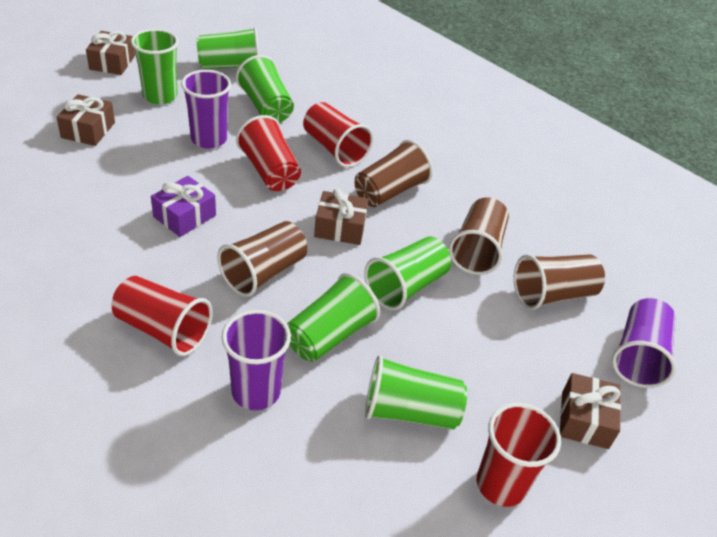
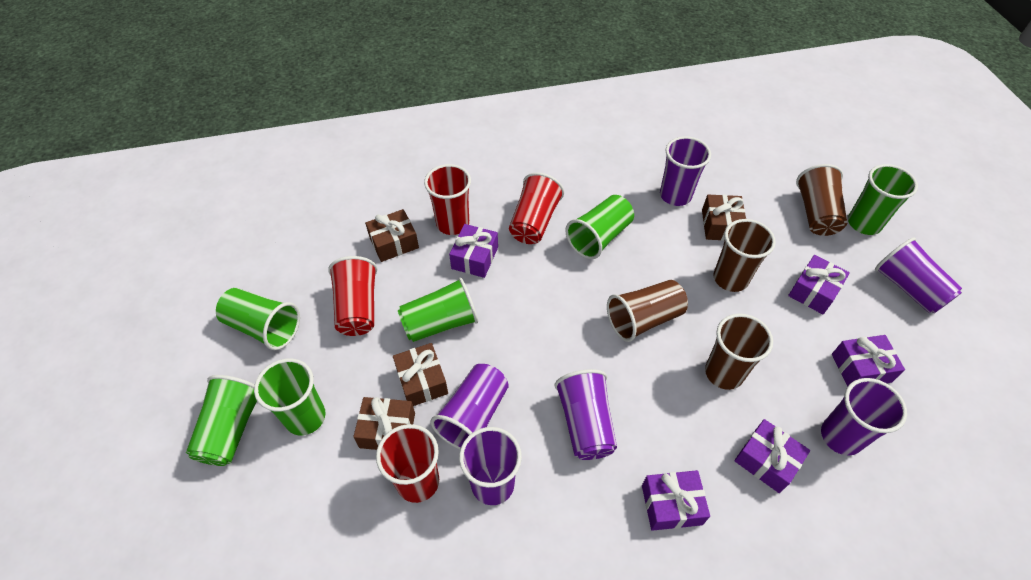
purple cup: [181,70,231,149] [221,310,291,410] [612,298,676,388] = 3 -> [430,364,509,449] [459,427,522,505] [554,369,617,460] [660,136,711,206] [821,378,907,456] [875,238,962,313] = 6
purple gift: [151,176,216,237] = 1 -> [449,224,498,278] [642,470,710,531] [734,419,810,493] [788,255,850,314] [832,335,905,387] = 5

